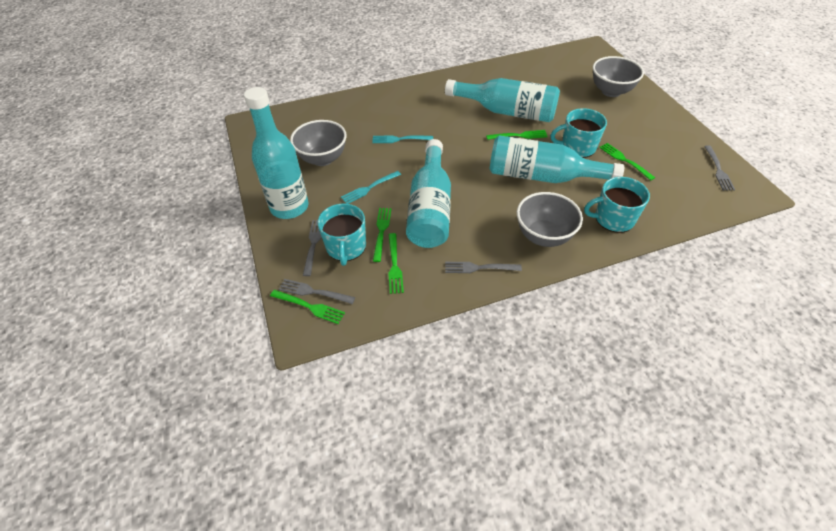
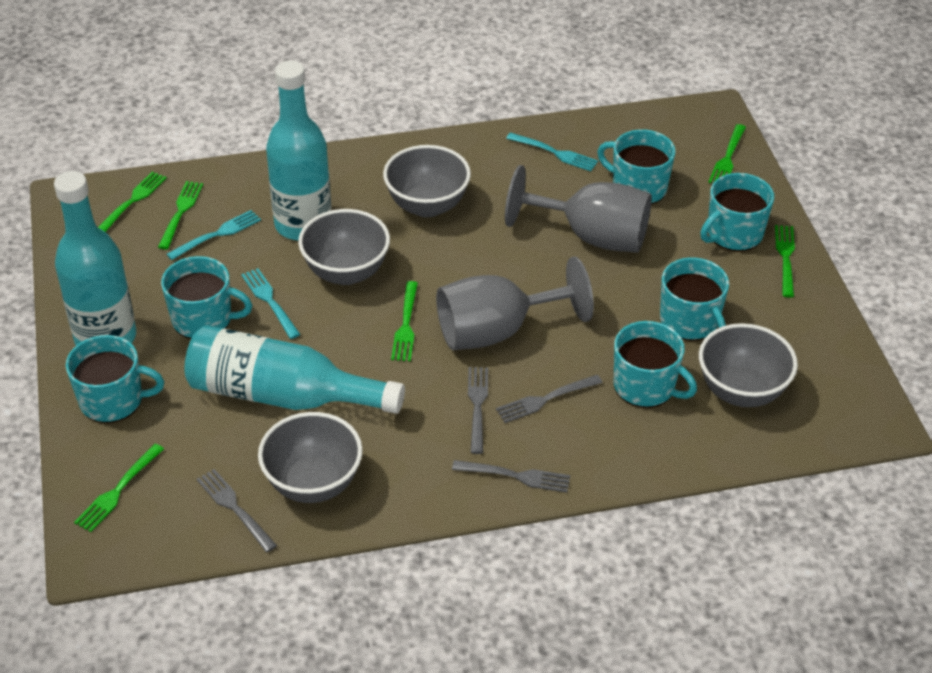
green fork: [270,290,345,324] [373,208,391,262] [388,233,404,294] [486,130,548,140] [599,143,655,181] = 5 -> [74,444,164,532] [98,172,167,232] [158,181,203,249] [391,281,418,361] [708,124,746,183] [775,225,795,298] = 6
grey bowl: [290,120,347,166] [517,192,583,247] [593,56,644,97] = 3 -> [258,412,363,503] [298,209,390,285] [383,145,471,217] [699,323,798,407] = 4
grey goblet: none = 0 -> [436,257,594,350] [505,165,652,253] = 2
turquoise bottle: [244,87,309,219] [406,139,451,248] [445,78,560,122] [490,136,624,183] = 4 -> [54,171,136,345] [185,325,405,414] [266,60,331,241] = 3
turquoise fork: [341,171,401,204] [372,135,433,143] = 2 -> [167,210,261,260] [241,268,301,339] [506,132,598,171] = 3
turquoise mug: [317,204,366,266] [551,108,607,158] [584,177,650,233] = 3 -> [66,335,164,423] [161,256,252,339] [597,130,676,205] [614,321,697,408] [660,257,729,341] [700,173,774,251] = 6

